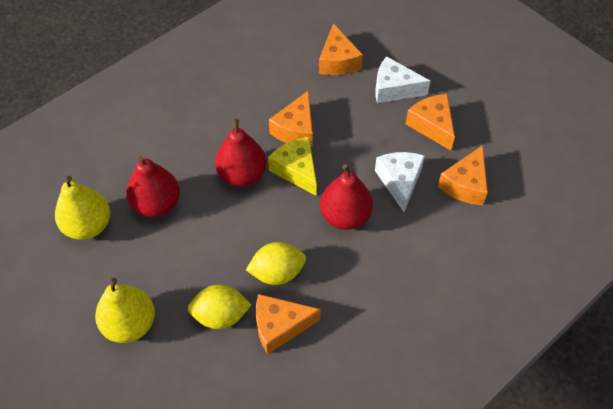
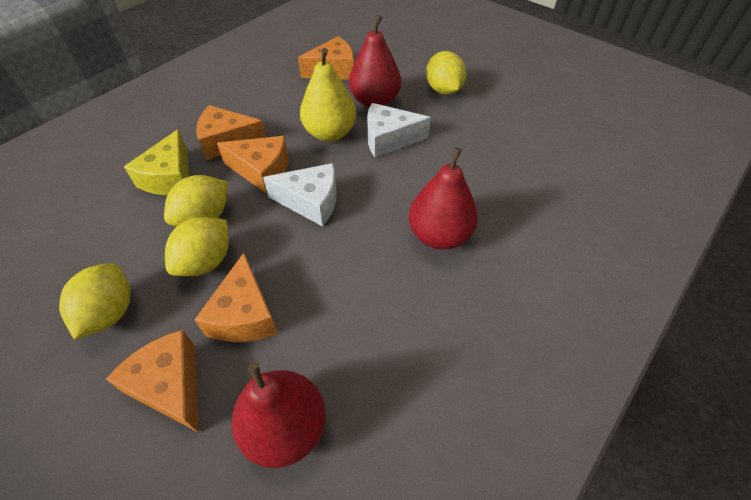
yellow lemon: [188,285,252,329] [246,242,306,285] = 2 -> [59,263,131,340] [164,175,228,227] [165,217,229,276] [426,51,467,95] = 4
yellow pear: [55,176,110,240] [95,278,155,343] = 2 -> [300,48,356,142] = 1

